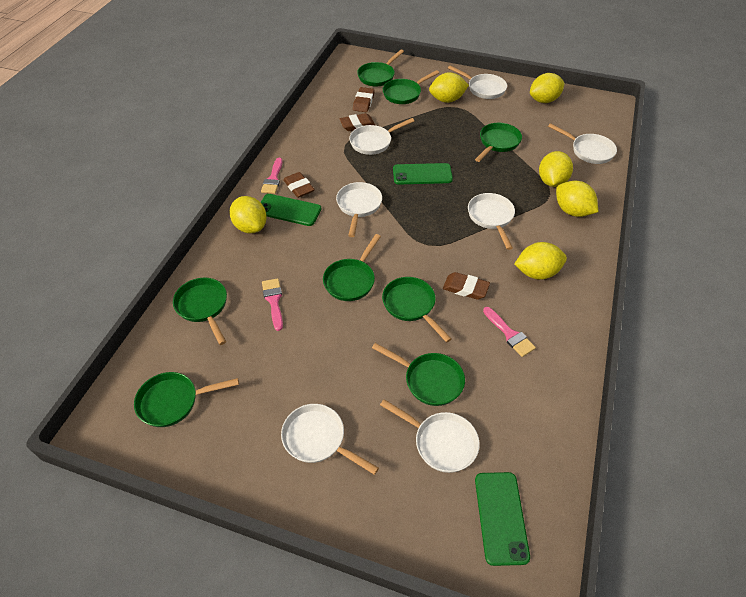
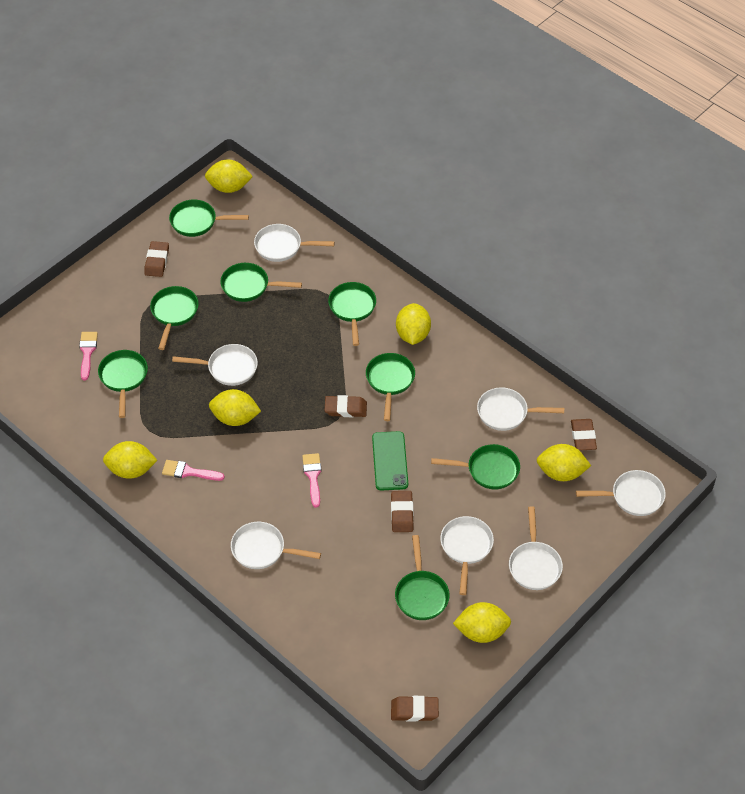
brown eraser: [283,172,315,198] [339,113,376,131] [353,87,375,112] [443,272,490,300] = 4 -> [144,241,169,277] [324,395,367,417] [391,491,413,532] [391,696,439,722] [571,419,597,451] = 5
green phone: [261,194,322,226] [393,163,453,184] [475,472,530,566] = 3 -> [372,431,408,491] = 1

